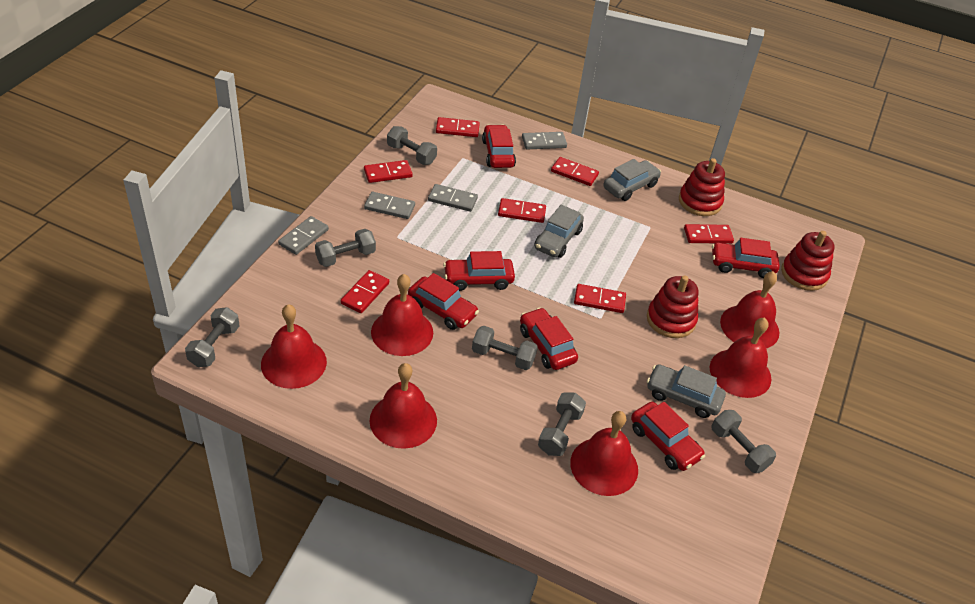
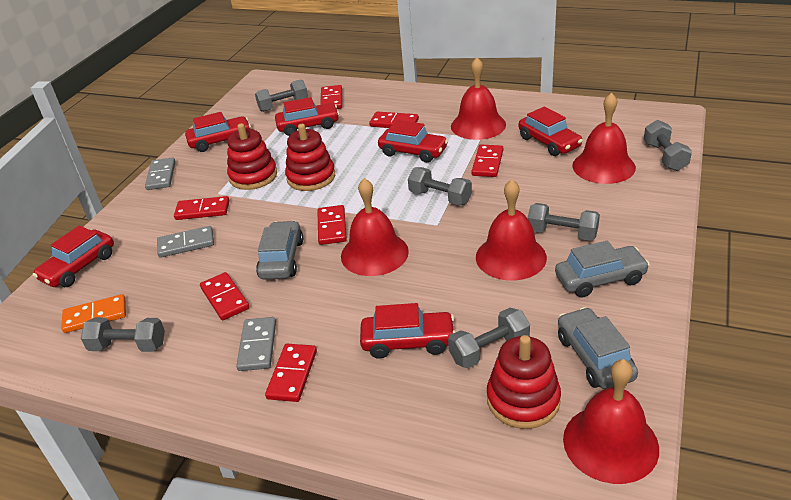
grey domino: [278,216,329,255] [364,192,415,219] [428,184,478,212] [522,132,567,149] = 4 -> [145,157,176,190] [157,226,214,258] [236,317,276,371] = 3
orange domino: none = 0 -> [61,294,126,333] = 1
red bell: [261,304,327,389] [370,363,437,449] [371,274,433,356] [570,411,638,496] [710,318,771,398] [720,271,779,348] = 6 -> [341,178,409,276] [451,57,506,140] [476,179,547,281] [563,359,659,484] [572,93,636,184] = 5

